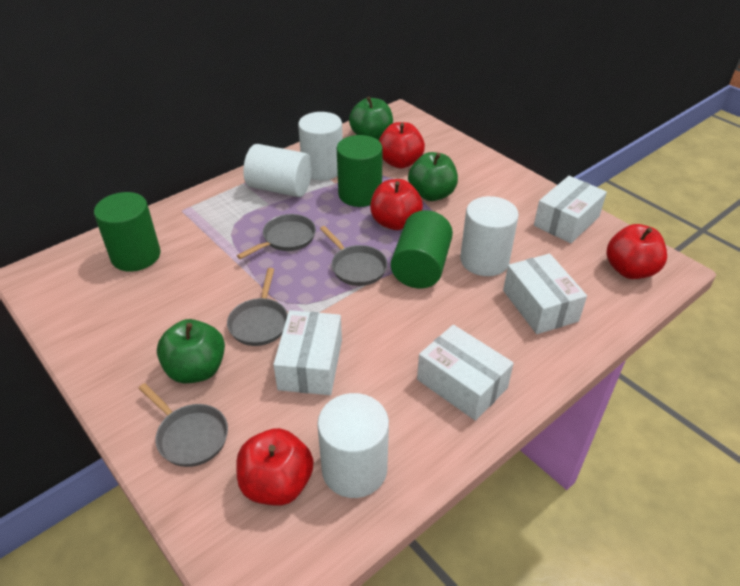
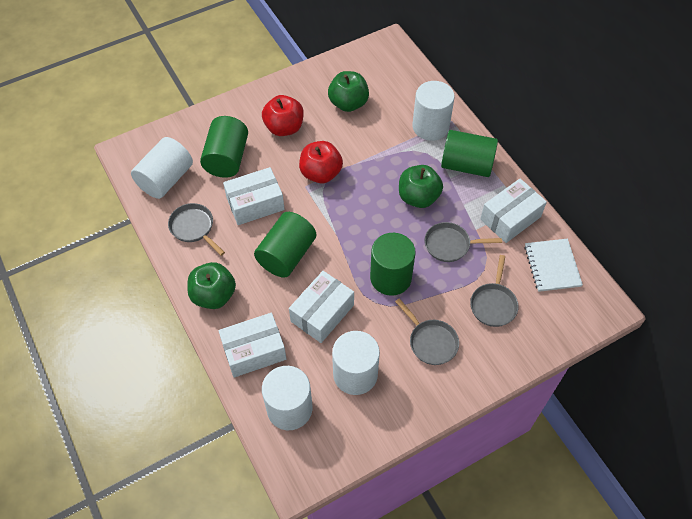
green cylinder: [94,192,161,272] [337,135,383,207] [391,210,453,288] = 3 -> [200,116,248,178] [254,212,316,278] [370,233,416,296] [441,130,498,177] = 4
red apple: [236,428,313,506] [370,179,423,230] [379,122,425,169] [607,224,667,279] = 4 -> [262,95,304,136] [299,141,343,183] = 2
white notebook: none = 0 -> [524,238,583,292] = 1

